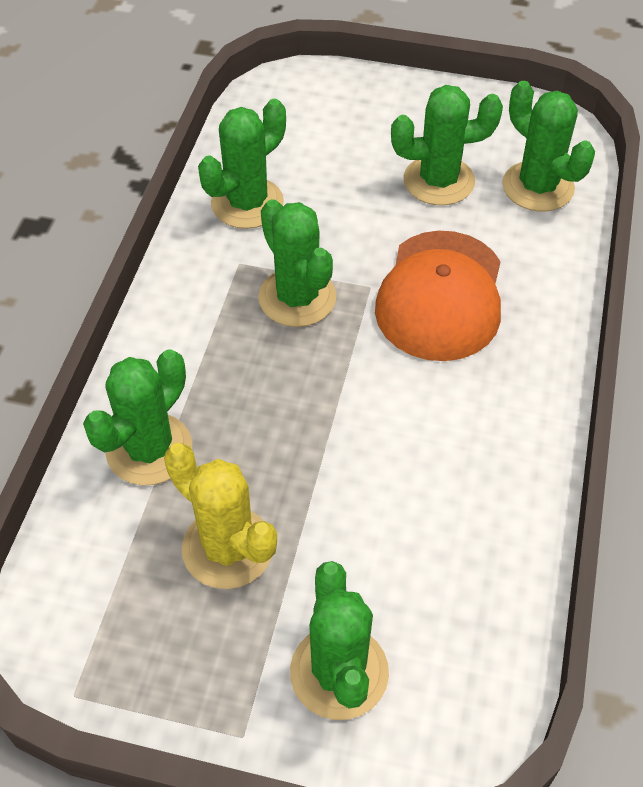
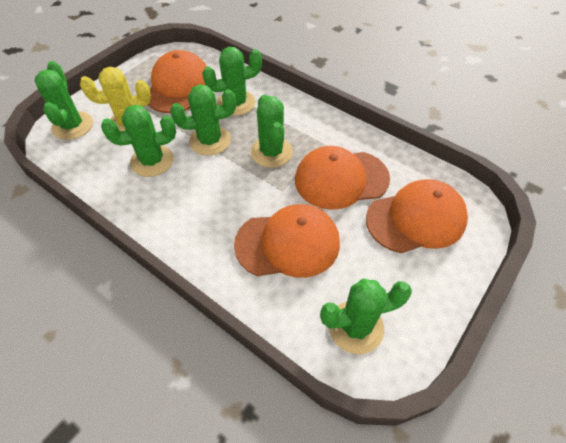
orange cap: [375,231,501,361] = 1 -> [148,50,207,113] [234,204,340,278] [295,146,390,210] [366,179,468,253] = 4

